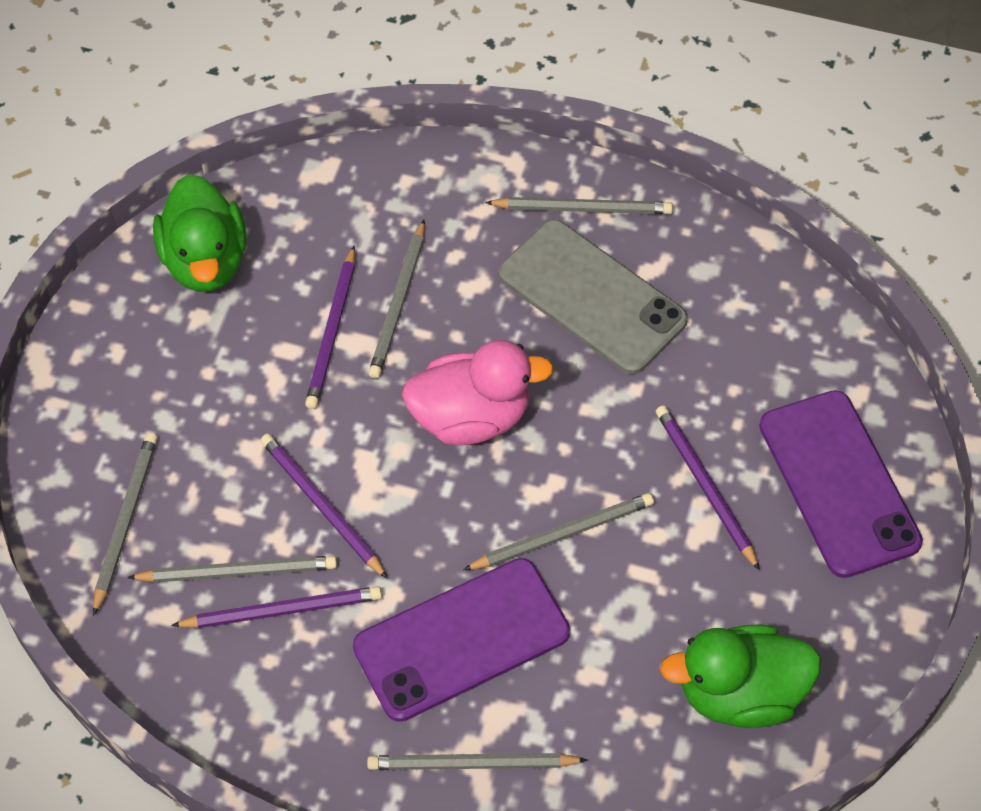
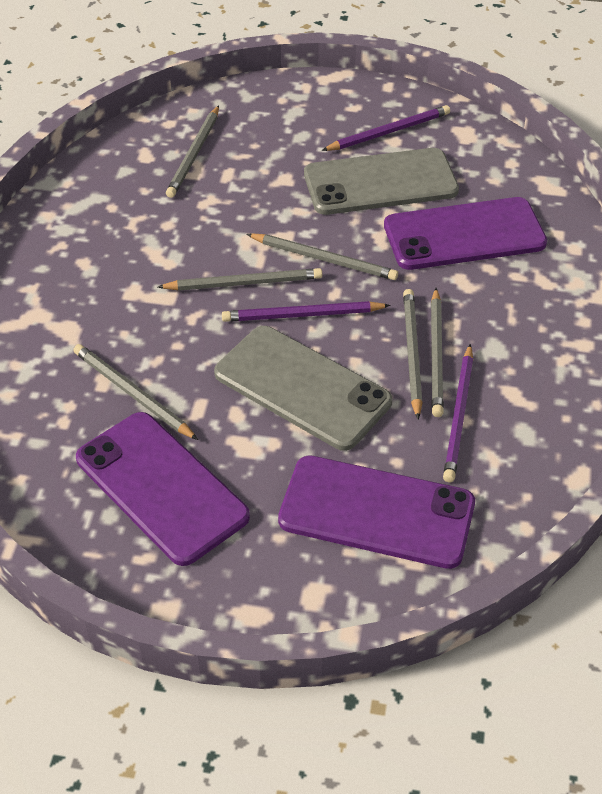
green duck: [153,174,247,291] [660,624,821,728] = 2 -> none = 0
grey phone: [498,220,688,375] = 1 -> [214,326,392,451] [304,148,459,215] = 2
pink duck: [402,340,553,445] = 1 -> none = 0
purple pencil: [171,586,382,628] [261,434,388,579] [305,246,355,409] [656,405,760,571] = 4 -> [222,301,391,322] [322,105,450,151] [443,344,473,482] = 3
purple phone: [353,558,570,722] [759,390,923,578] = 2 -> [76,412,250,566] [278,455,475,569] [384,197,547,270] = 3

